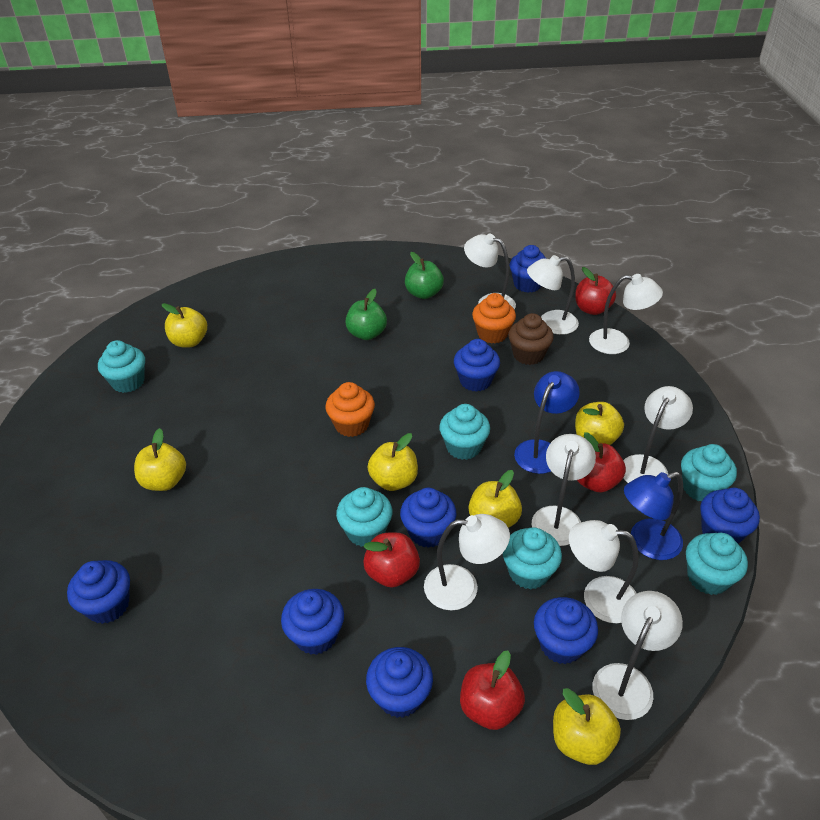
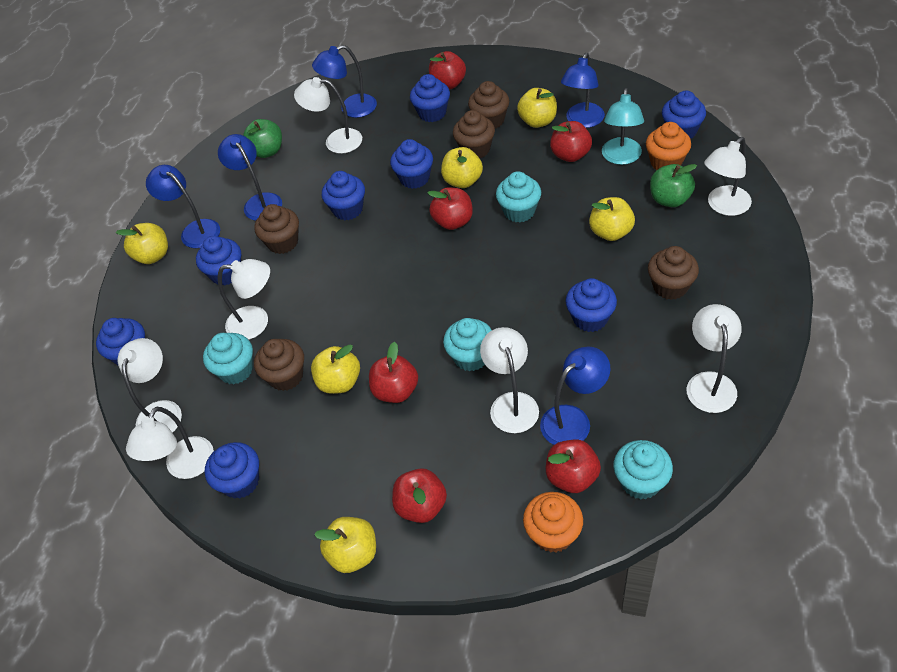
blue lamp: [514,371,580,474] [624,472,683,560] = 2 -> [146,165,220,248] [218,134,282,221] [312,45,377,118] [540,347,610,445] [561,53,605,128] = 5
brown cupcake: [508,313,554,365] = 1 -> [254,204,299,254] [254,339,304,391] [453,110,495,158] [468,81,509,129] [648,246,699,300] = 5
red apple: [363,532,420,588] [460,650,525,730] [575,267,616,315] [577,432,626,492] = 4 -> [369,342,418,403] [392,468,447,523] [428,187,473,230] [429,51,466,89] [546,440,601,493] [550,121,592,162] = 6
turquoise cupcake: [98,340,145,393] [336,487,392,547] [439,404,490,460] [503,527,562,590] [681,444,737,502] [686,533,748,595] = 6 -> [203,333,253,384] [443,318,492,371] [496,171,541,222] [613,440,673,500] = 4
turquoise lamp: none = 0 -> [602,88,644,165] = 1
white lamp: [424,514,510,611] [464,234,516,310] [527,255,579,335] [532,434,596,546] [569,520,639,623] [589,274,663,354] [592,591,683,720] [623,386,693,483] = 8 -> [118,338,182,433] [126,407,214,479] [218,259,270,340] [294,77,362,154] [480,327,539,433] [687,304,742,413] [704,137,752,216] = 7

